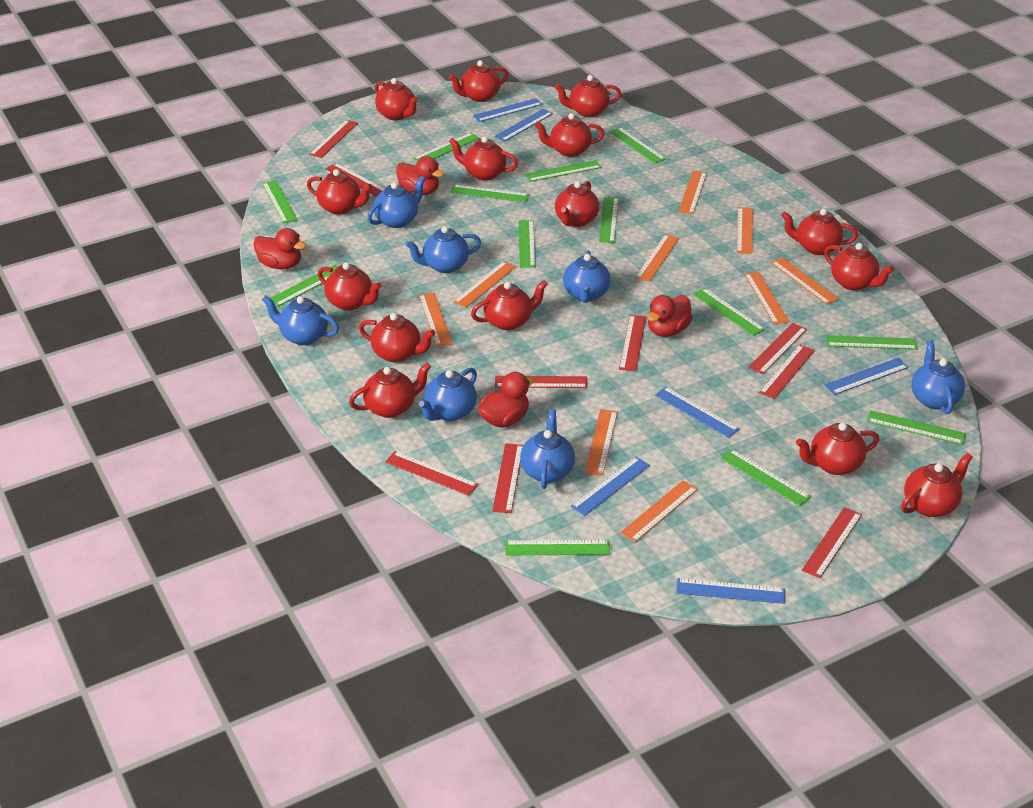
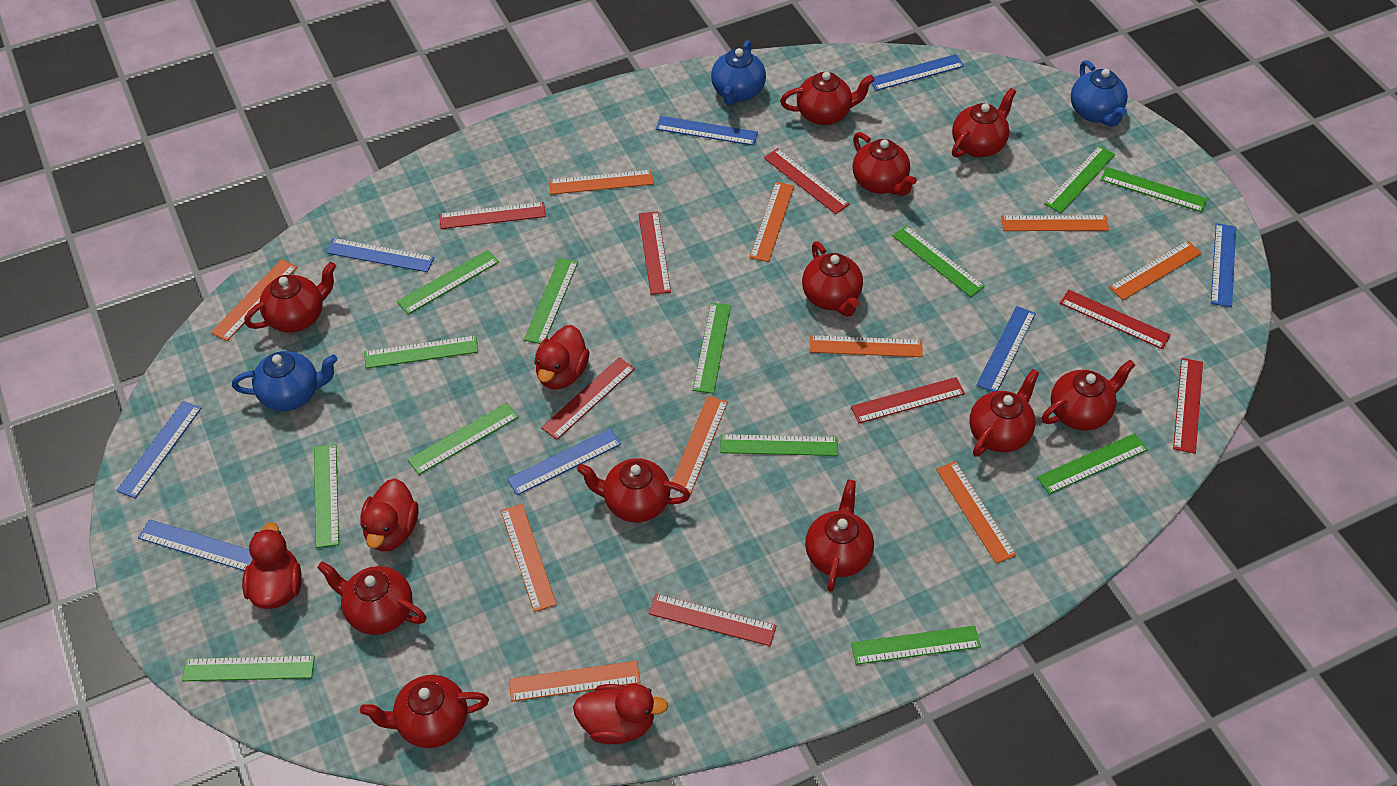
blue ruler: [473,98,543,122] [494,109,553,142] [571,457,650,516] [655,387,739,438] [676,578,785,604] [824,358,909,395] = 6 -> [116,401,201,499] [138,519,253,571] [326,238,434,272] [507,428,621,495] [656,116,758,146] [871,54,964,91] [976,306,1036,392] [1211,223,1236,307] = 8
blue teapot: [262,295,339,345] [367,176,425,228] [405,226,481,273] [419,368,477,421] [520,409,575,489] [563,251,611,303] [911,340,965,414] = 7 -> [232,351,338,411] [711,40,766,106] [1071,60,1128,127] = 3
orange ruler: [419,293,453,347] [453,261,516,308] [585,409,618,475] [620,480,698,543] [635,234,679,282] [678,171,707,214] [737,207,753,254] [744,272,789,324] [771,257,839,305] = 9 -> [211,259,297,341] [501,504,557,612] [509,661,640,701] [549,170,654,195] [671,396,728,494] [749,182,794,262] [810,335,923,357] [936,461,1016,564] [1001,215,1109,231] [1109,241,1202,300] = 10
red ruler: [309,120,358,158] [325,163,384,197] [385,451,478,496] [492,443,523,513] [495,376,587,388] [619,315,646,371] [748,323,807,374] [759,344,815,399] [802,507,862,578] = 9 -> [439,202,546,229] [541,357,635,440] [639,211,671,295] [649,594,776,646] [764,148,850,214] [851,377,965,423] [1060,289,1171,349] [1173,358,1203,454] = 8
red teapot: [307,169,372,215] [318,262,382,311] [349,363,431,418] [359,313,435,363] [375,78,418,120] [449,60,508,102] [449,136,518,181] [471,280,548,330] [534,113,604,157] [555,75,621,117] [555,181,599,227] [781,209,858,255] [796,423,879,475] [824,243,894,291] [901,453,973,517] = 15 -> [244,262,336,333] [317,561,426,635] [360,675,489,748] [577,458,690,523] [780,72,875,125] [802,241,863,317] [805,480,874,592] [853,132,917,196] [952,88,1016,158] [970,369,1039,457] [1042,360,1135,431] = 11

